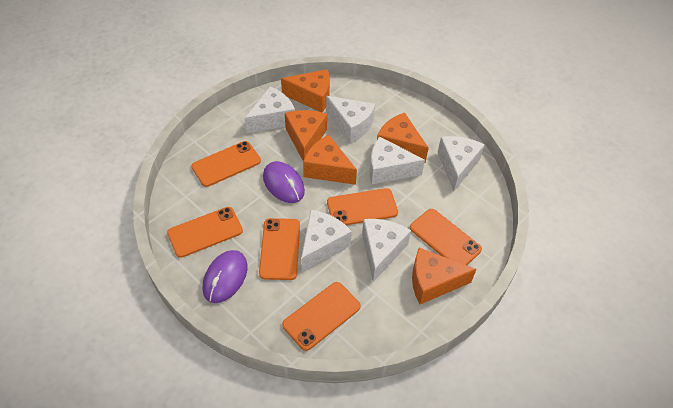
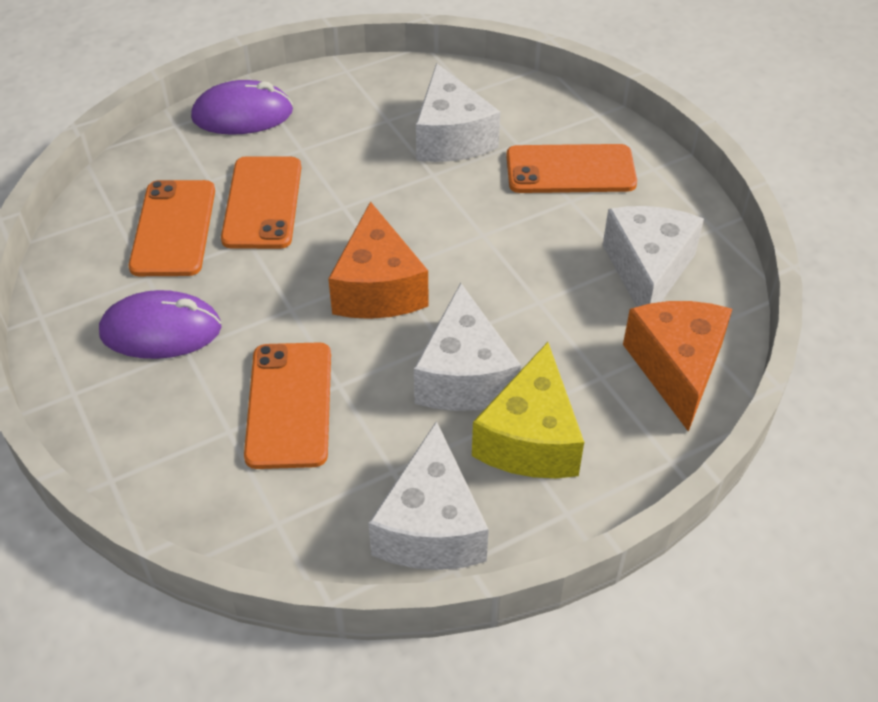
orange cheese: [281,69,330,112] [285,110,327,161] [303,135,357,185] [377,113,429,163] [412,248,476,304] = 5 -> [328,201,429,319] [623,301,732,432] = 2
orange phone: [167,207,243,258] [191,141,261,187] [259,218,300,280] [282,282,361,351] [327,188,398,225] [410,209,482,265] = 6 -> [129,180,215,276] [221,156,301,249] [244,342,331,469] [506,144,637,193] = 4
white cheese: [245,86,295,134] [301,210,352,272] [326,96,375,143] [362,219,411,282] [370,136,425,184] [438,136,485,191] = 6 -> [368,421,489,570] [414,283,521,411] [416,63,500,162] [603,206,704,307] = 4
yellow cheese: none = 0 -> [472,342,584,478] = 1

